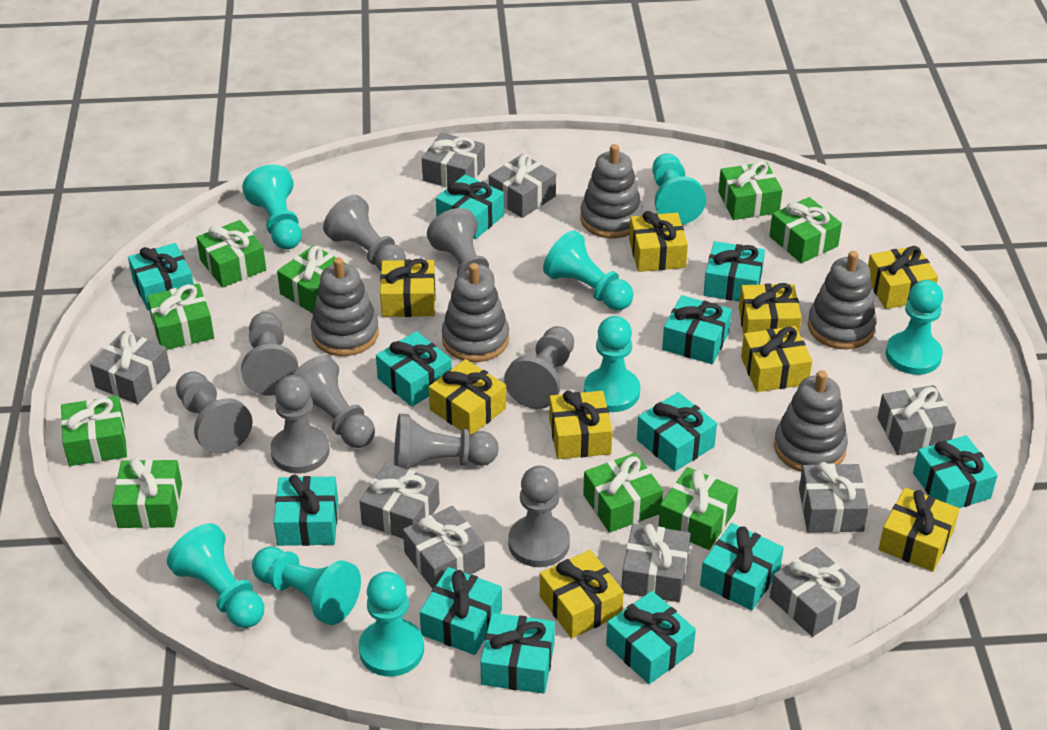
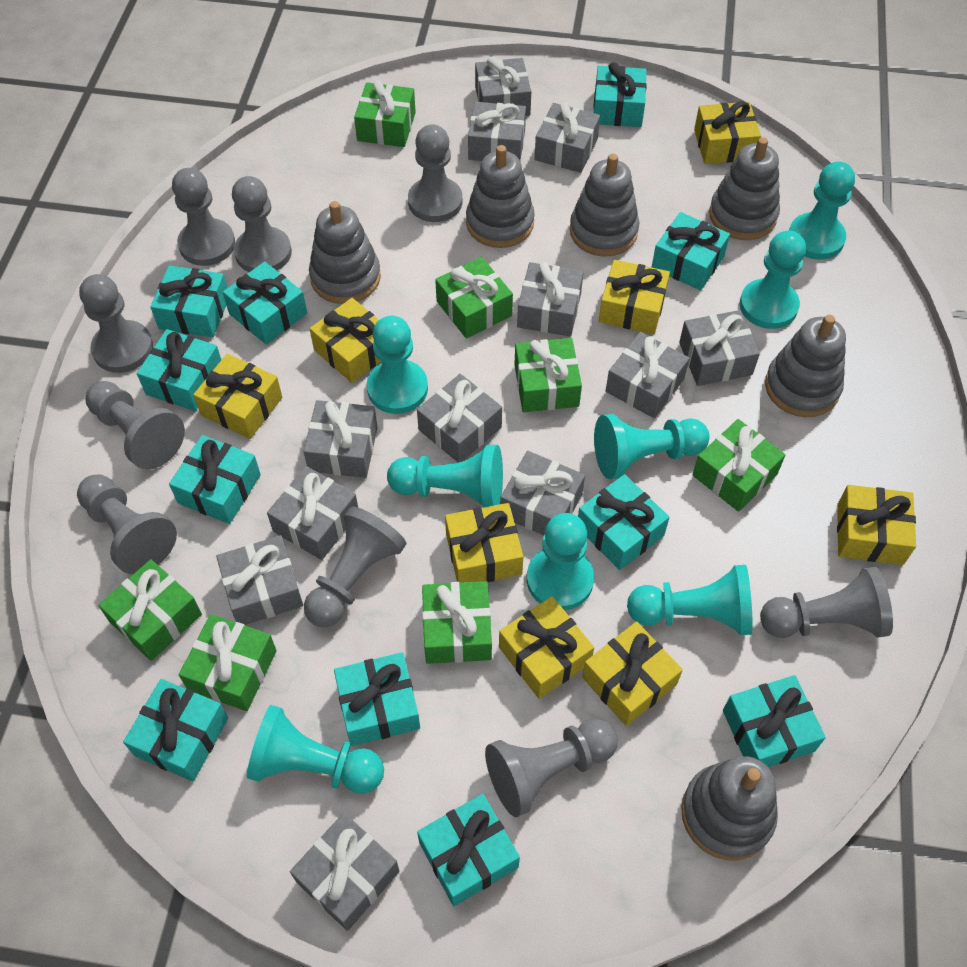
green gift: [61,396,127,466] [112,458,182,528] [147,283,214,350] [196,220,266,288] [277,245,346,314] [583,453,663,533] [658,467,738,550] [718,161,782,220] [769,197,842,263] = 9 -> [98,559,202,661] [179,614,277,711] [354,80,416,147] [422,581,492,664] [435,257,513,339] [514,338,582,412] [692,419,786,512] = 7
grey gift: [90,331,170,404] [360,463,440,539] [403,506,485,589] [422,133,485,187] [489,154,556,218] [621,524,690,602] [770,547,860,637] [799,462,869,533] [877,385,956,455] = 9 -> [216,535,303,625] [267,466,358,560] [290,813,400,931] [303,400,378,478] [417,374,502,463] [468,102,526,161] [475,57,531,116] [500,451,585,535] [517,262,583,337] [535,102,600,173] [606,332,690,418] [679,310,760,386] = 12
grey stacking toy: [311,257,379,356] [442,263,509,362] [580,144,643,238] [774,370,848,472] [808,251,876,349] = 5 -> [309,201,381,304] [466,145,535,248] [570,154,639,257] [681,756,778,860] [709,137,780,240] [765,315,846,417] = 6
turquoise gift: [128,243,194,310] [274,474,338,546] [376,331,452,407] [420,567,502,655] [436,175,504,239] [480,613,555,694] [606,591,696,684] [637,392,717,471] [662,295,732,364] [700,523,784,610] [703,241,765,302] [913,435,998,508] = 12 -> [123,679,228,781] [137,329,221,411] [150,265,227,338] [169,435,261,524] [223,261,307,345] [334,652,420,746] [417,794,520,906] [578,474,670,570] [593,62,647,127] [652,212,730,290] [723,675,826,767] = 11
yellow gift: [380,259,436,317] [429,359,506,436] [540,550,624,638] [549,391,613,459] [629,211,688,272] [739,283,802,334] [741,326,812,392] [868,246,938,309] [879,488,959,572] = 9 -> [193,354,282,439] [310,298,381,383] [445,503,524,583] [499,596,594,699] [582,621,683,726] [599,260,670,334] [694,101,761,164] [837,485,916,565] = 8

